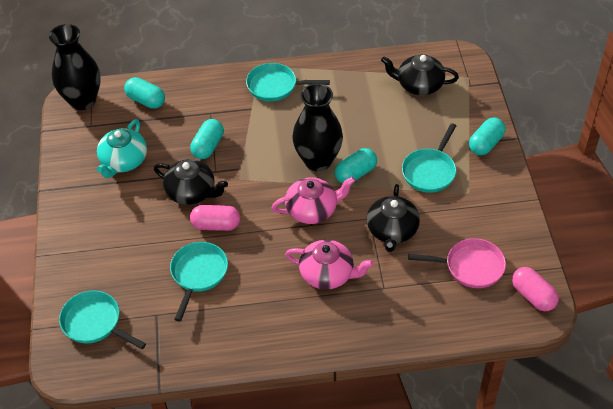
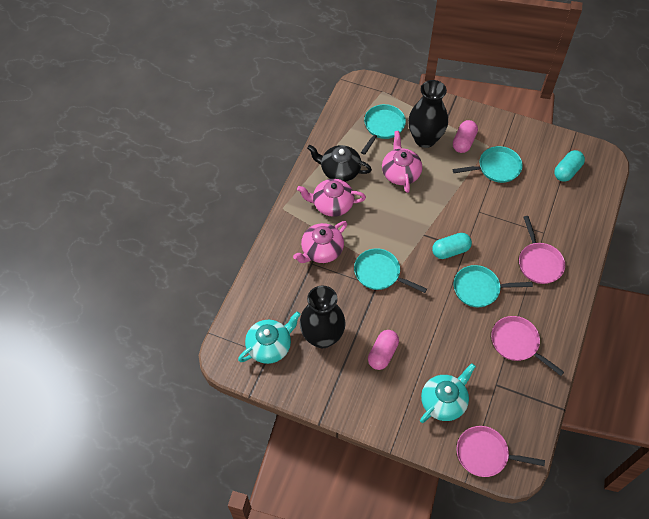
black teapot: [154,159,228,205] [367,184,420,252] [381,54,459,95] = 3 -> [307,145,372,182] = 1
pink pan: [408,238,506,288] = 1 -> [456,426,545,477] [491,316,564,376] [519,216,565,284] = 3
pink teapot: [272,177,355,224] [285,240,374,290] = 2 -> [293,221,347,263] [297,179,366,217] [382,131,422,193] = 3
turquoise capsule: [124,77,165,109] [190,119,224,159] [334,148,377,183] [469,117,506,155] = 4 -> [432,233,472,259] [554,150,585,182] = 2
turquoise teapot: [97,119,147,178] = 1 -> [238,311,301,364] [420,363,476,423] = 2

